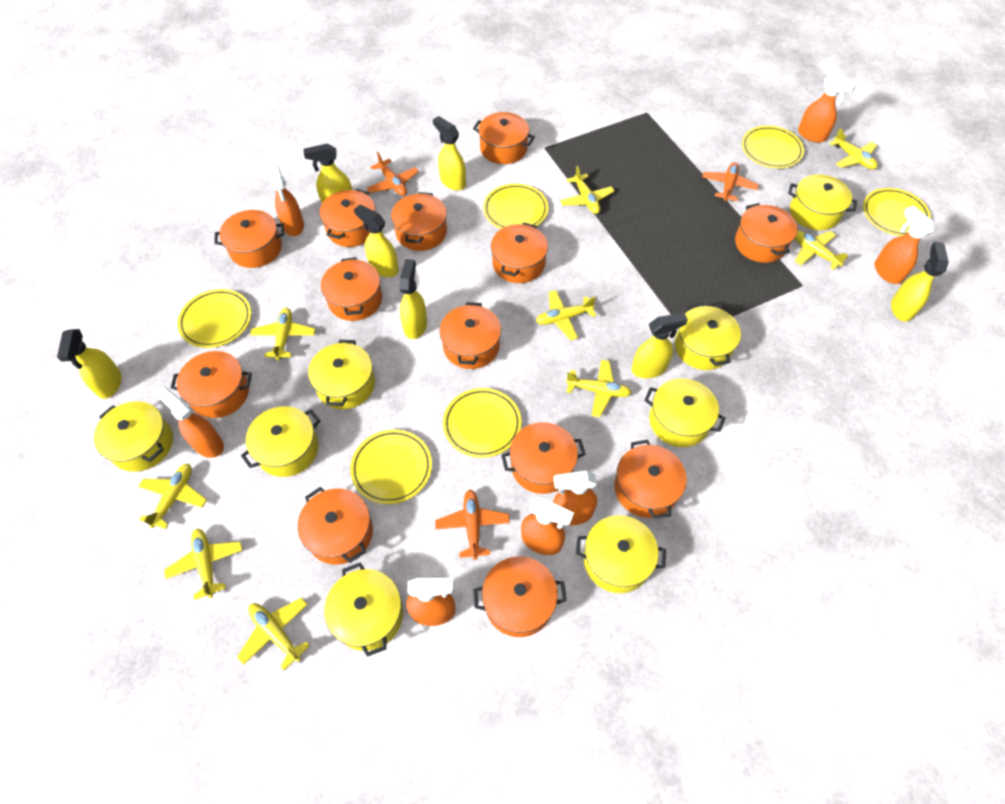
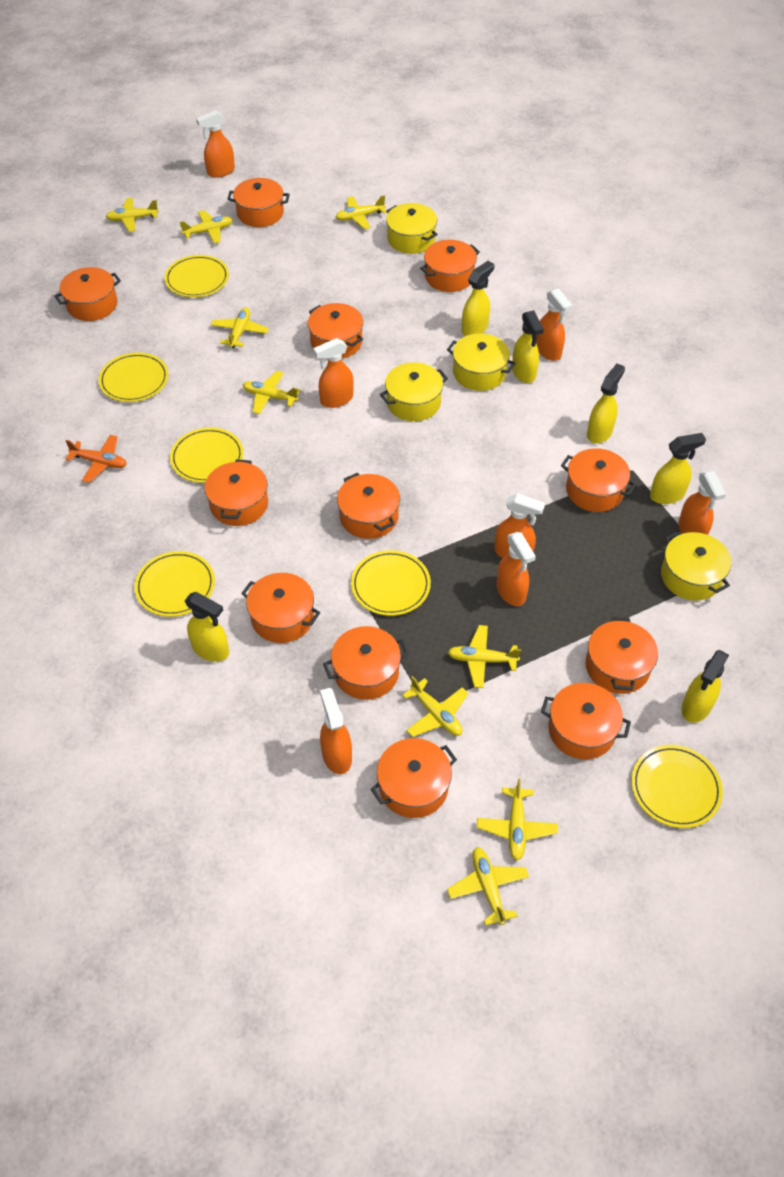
orange plane: [367,152,419,196] [435,490,510,560] [702,162,759,202] = 3 -> [66,435,127,483] = 1
orange pot: [170,351,252,418] [214,210,284,268] [297,487,373,565] [320,189,375,247] [321,257,382,321] [391,192,447,251] [440,302,501,369] [473,112,535,164] [473,556,566,637] [491,222,548,283] [501,422,585,494] [614,440,687,519] [735,203,797,263] = 13 -> [54,267,121,321] [205,459,268,526] [228,178,290,227] [241,573,320,643] [308,303,363,358] [323,626,409,700] [337,473,400,539] [371,738,457,818] [420,240,480,292] [541,683,631,759] [561,448,636,512] [585,617,658,694] = 12
yellow pot: [94,401,173,472] [241,406,320,477] [308,340,375,409] [324,563,403,657] [576,515,666,593] [644,378,726,447] [675,303,741,370] [788,174,857,230] = 8 -> [380,362,448,421] [386,203,438,254] [447,333,516,391] [661,531,731,601] = 4
yellow spray bottle: [57,329,122,399] [304,143,352,203] [354,204,399,277] [399,259,427,339] [433,116,466,191] [631,313,688,378] [891,242,949,322] = 7 -> [185,592,229,662] [462,261,494,336] [512,310,544,383] [587,363,625,444] [650,433,706,504] [681,650,729,723] = 6

